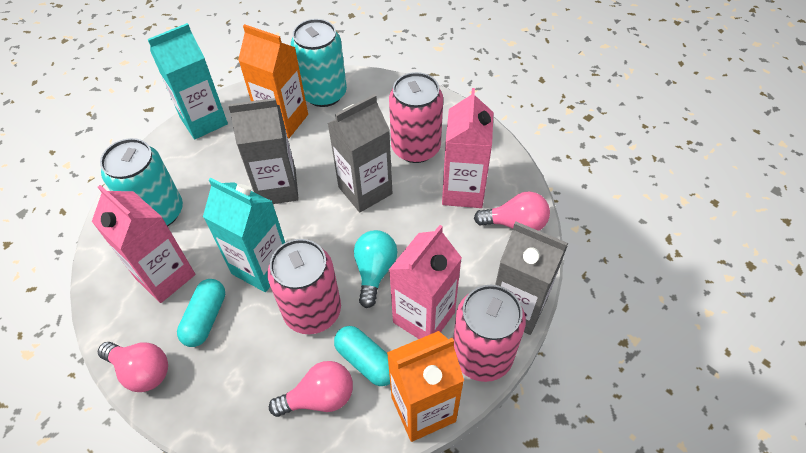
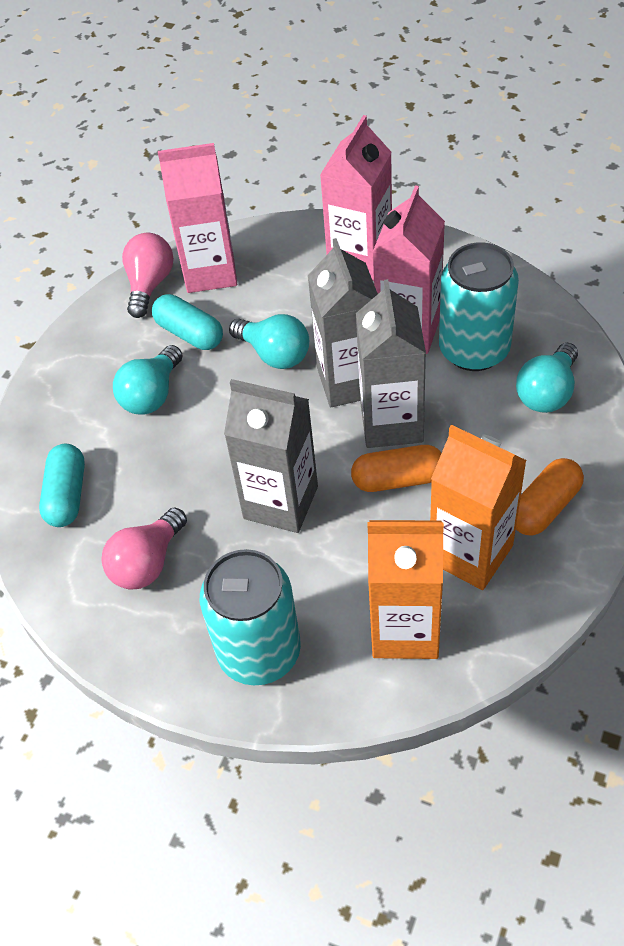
orange capsule: none = 0 -> [351,445,441,492] [516,458,584,535] = 2
pink can: [267,239,341,334] [389,72,443,163] [453,285,526,382] = 3 -> none = 0
pink light bulb: [98,342,168,392] [269,361,353,417] [474,192,550,231] = 3 -> [101,508,187,589] [122,233,174,318] = 2
turquoise carton: [148,23,228,139] [203,178,285,292] = 2 -> none = 0
turquoise light bulb: [354,230,397,308] = 1 -> [113,345,183,415] [229,314,309,369] [516,343,578,413] = 3

